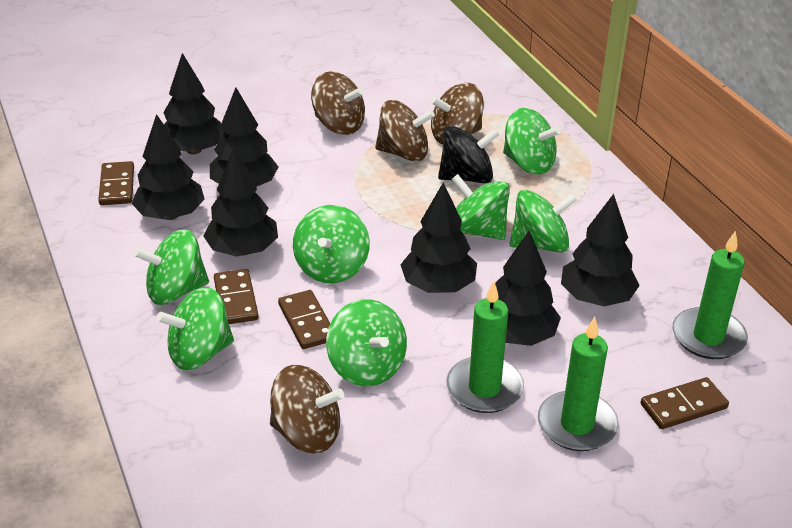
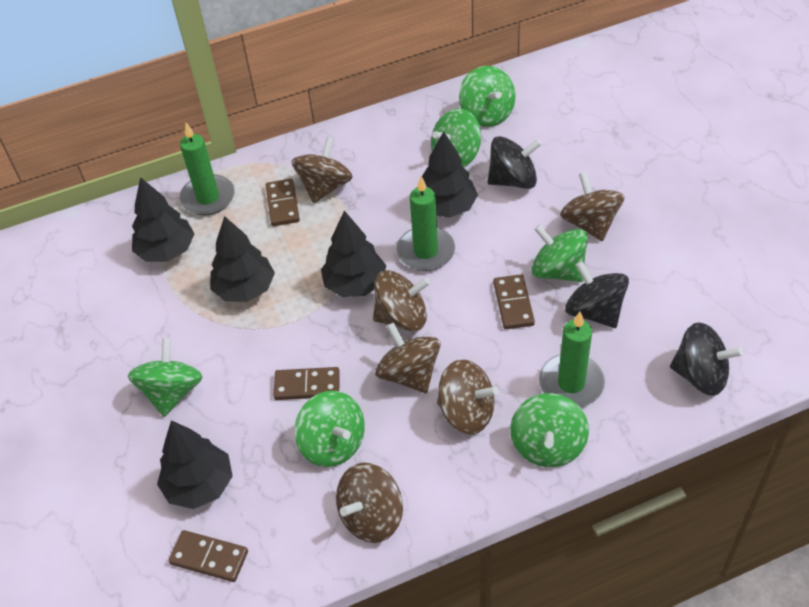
black spinning top: [438,126,500,183] = 1 -> [488,136,542,189] [565,261,629,328] [670,322,743,396] = 3
black tree: [132,114,205,220] [163,53,224,154] [203,148,278,257] [210,88,278,187] [400,183,477,293] [495,231,561,346] [561,194,640,306] = 7 -> [132,177,194,262] [157,420,233,509] [210,216,275,302] [321,210,386,297] [422,131,478,218] = 5
brown spinning top: [270,365,344,454] [311,72,365,135] [375,100,435,162] [431,83,484,144] = 4 -> [292,137,353,204] [336,463,403,543] [373,270,430,331] [375,323,441,393] [437,359,499,434] [560,172,625,241] = 6
green spinning top: [134,229,209,305] [157,287,234,370] [293,205,370,283] [326,299,407,386] [451,174,510,240] [503,108,561,175] [510,190,577,253] = 7 -> [128,338,202,417] [295,391,365,467] [431,109,481,167] [459,66,515,127] [510,393,589,467] [531,224,588,282] = 6

